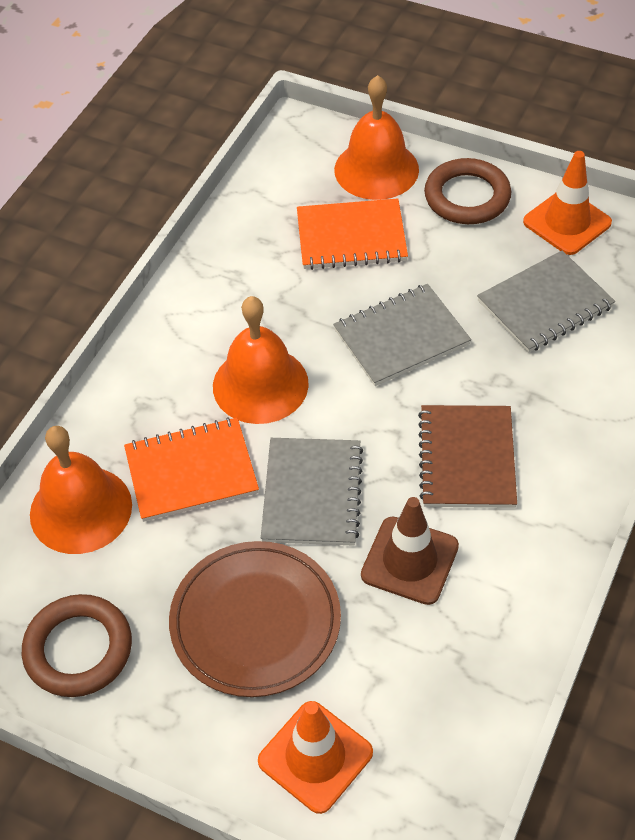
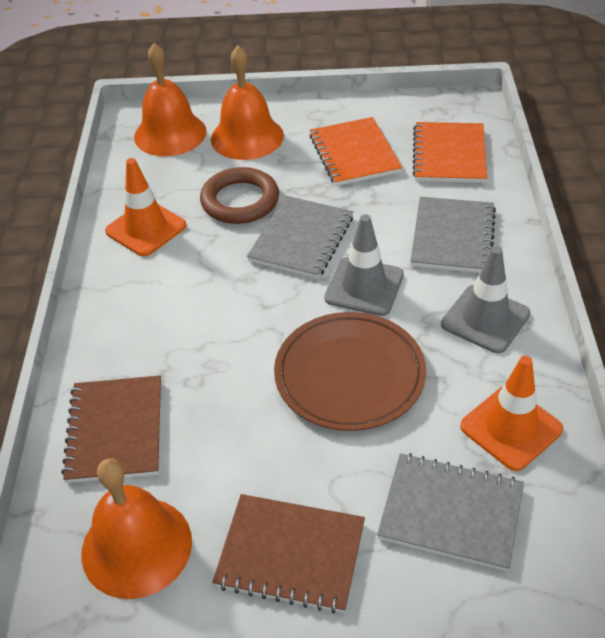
brown notebook: [418,405,517,508] = 1 -> [61,375,161,483] [212,494,365,614] = 2
brown ring: [22,594,132,697] [424,158,511,224] = 2 -> [200,167,279,224] = 1
brown traffic cone: [361,497,459,605] = 1 -> none = 0
grey traffic cone: none = 0 -> [324,214,404,316] [441,246,530,353] = 2

